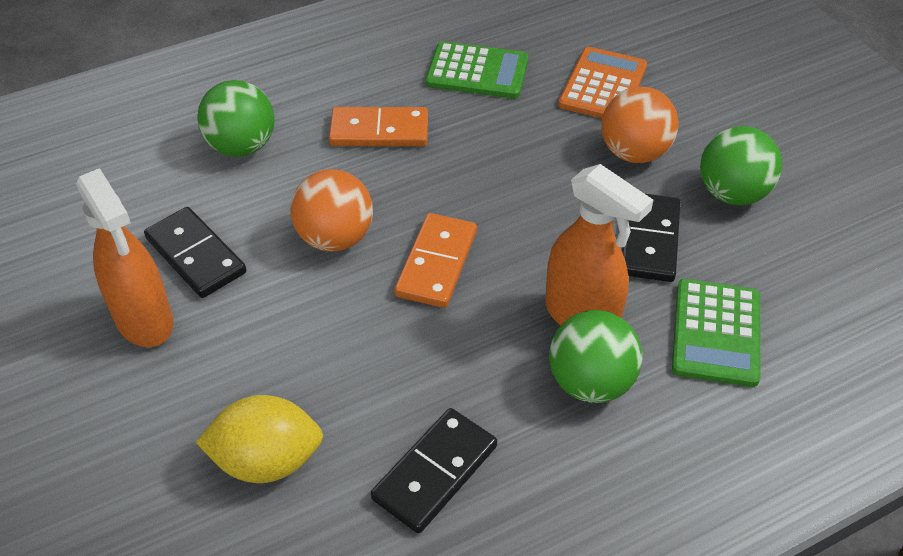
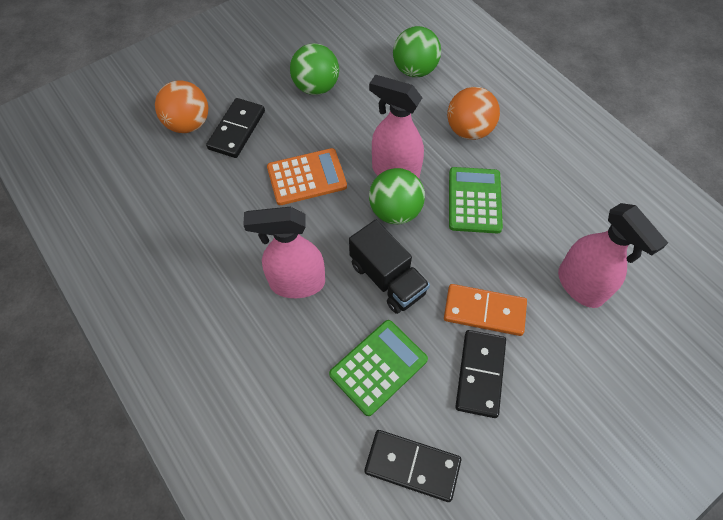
black truck: none = 0 -> [349,220,430,314] = 1
orange domino: [329,107,428,146] [395,213,477,308] = 2 -> [444,284,527,336] = 1
orange spray bottle: [76,168,173,347] [545,164,653,325] = 2 -> none = 0
pink spray bottle: none = 0 -> [243,207,325,298] [369,75,424,178] [558,203,668,308] = 3
yellow lemon: [196,395,323,483] = 1 -> none = 0

